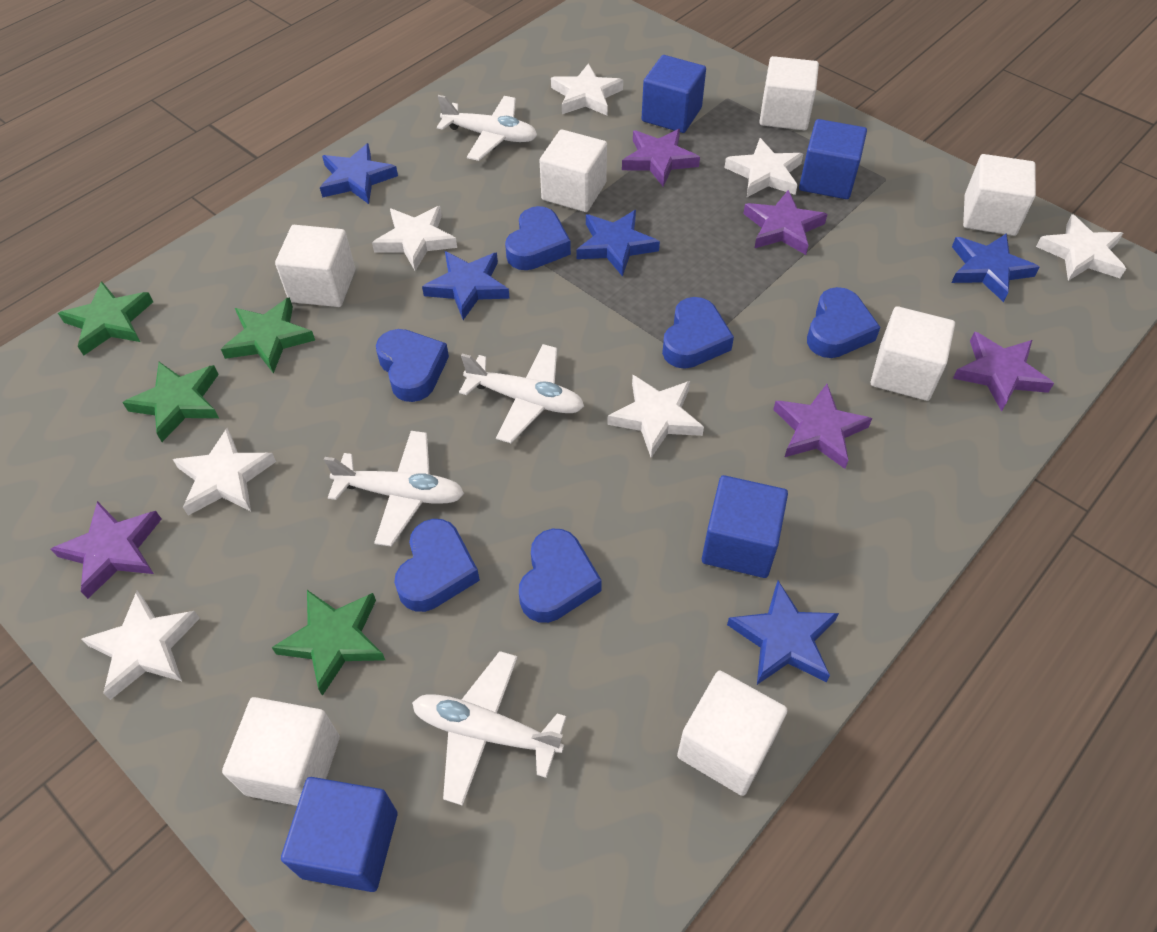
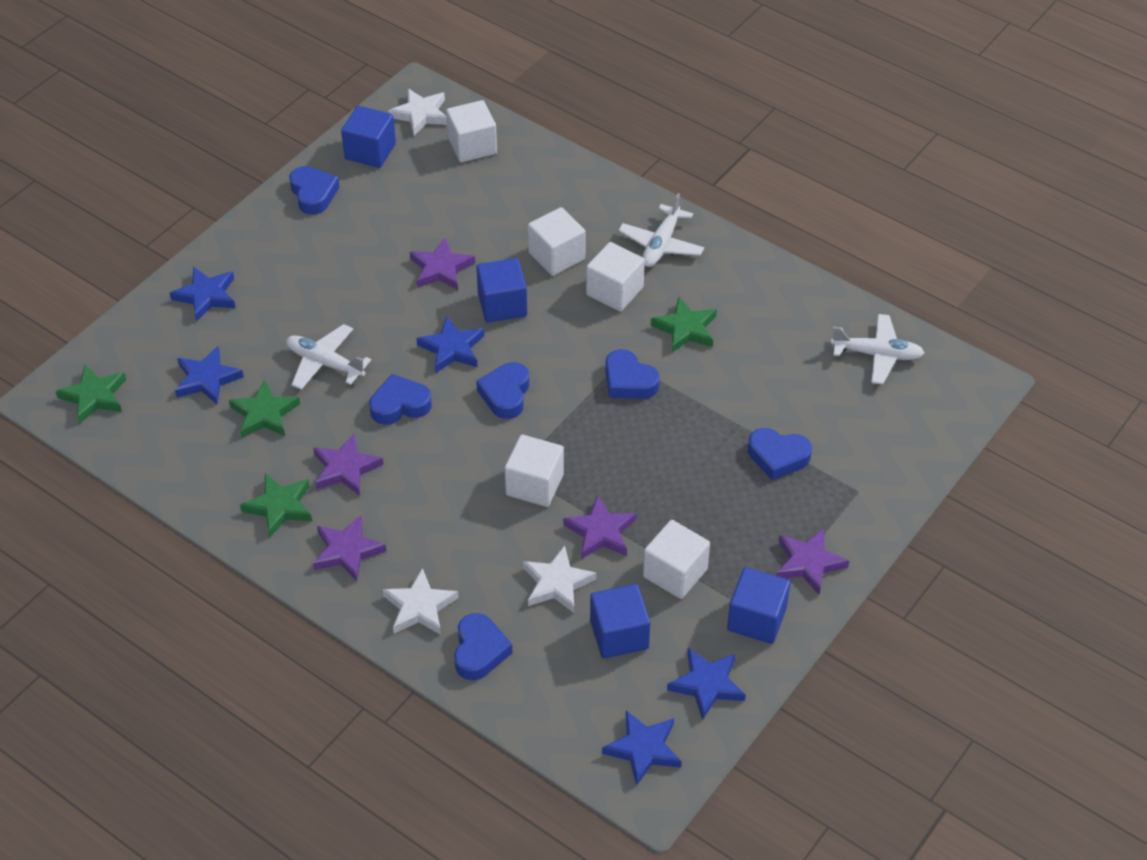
white cube: [222,697,340,806] [275,225,355,307] [539,129,607,212] [677,671,788,796] [759,56,819,130] [871,306,955,401] [963,154,1036,236] = 7 -> [446,100,497,162] [505,434,564,507] [528,207,586,276] [586,242,645,312] [643,520,710,599] = 5
white plane: [324,431,464,547] [412,651,567,806] [437,95,537,161] [459,344,584,443] = 4 -> [286,324,371,390] [618,193,704,267] [831,314,924,384] = 3
white star: [81,591,200,700] [173,428,276,516] [372,206,457,271] [551,63,623,115] [607,375,704,458] [725,138,803,197] [1036,214,1126,281] = 7 -> [382,568,459,635] [388,89,447,136] [523,546,597,613] = 3

